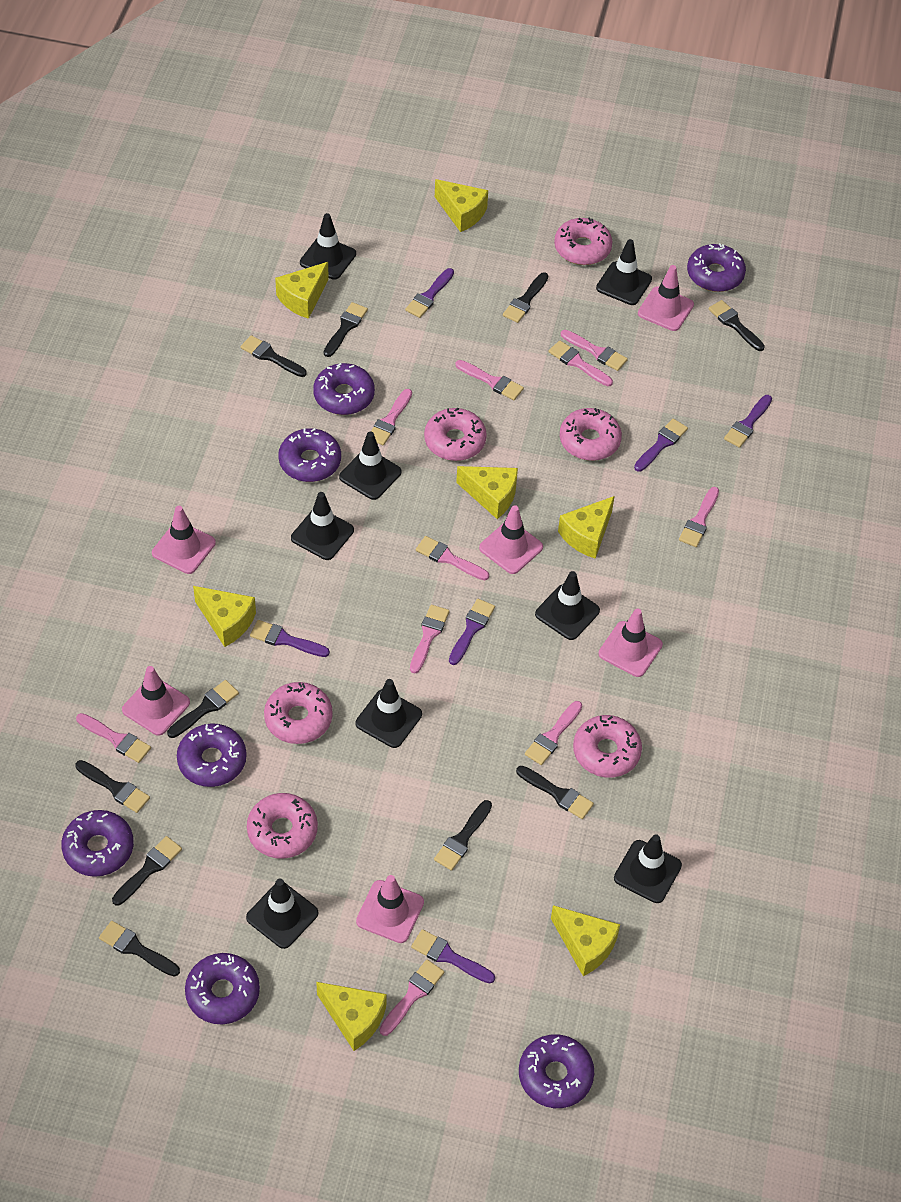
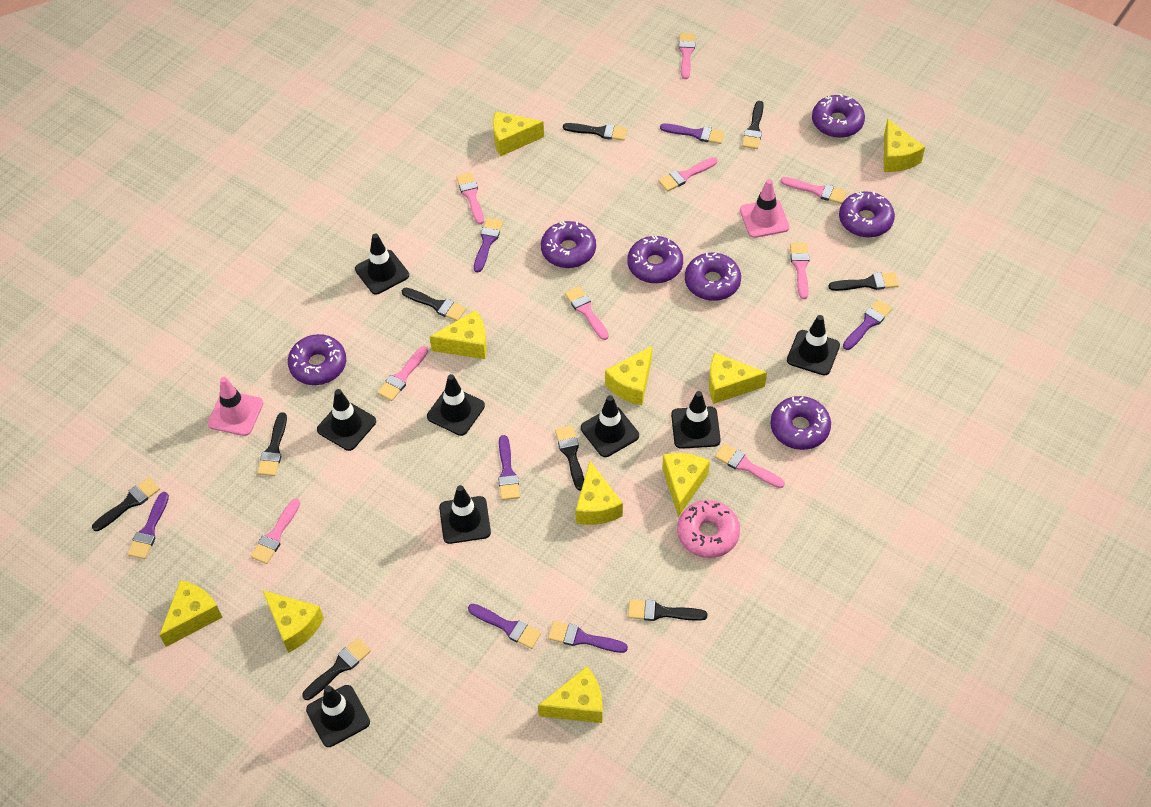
black brush: [75,760,150,813] [99,921,180,977] [112,836,182,906] [167,680,239,738] [241,335,307,377] [324,302,368,357] [434,800,492,871] [503,272,548,323] [516,766,594,819] [709,300,765,351] = 10 -> [92,477,160,531] [257,412,287,476] [302,638,371,700] [402,288,466,321] [555,426,584,491] [563,123,627,141] [628,599,708,621] [742,101,764,149] [828,272,899,291] = 9
pink brush: [76,713,151,763] [371,389,412,445] [379,959,444,1036] [410,605,449,674] [416,536,489,581] [455,360,524,400] [525,701,582,765] [549,340,613,386] [561,330,628,371] [679,487,719,547] = 10 -> [251,499,300,564] [377,346,428,401] [456,172,484,224] [565,286,609,340] [658,157,717,192] [679,33,695,79] [715,443,785,488] [781,177,847,204] [790,243,810,299] = 9
pink donut: [247,793,318,859] [264,682,333,744] [424,408,487,461] [554,218,613,265] [560,408,622,461] [573,715,642,778] = 6 -> [677,500,740,558] = 1
pink traffic cone: [122,666,190,736] [152,506,216,574] [356,875,424,943] [479,505,543,574] [599,609,663,677] [638,265,694,331] = 6 -> [208,377,263,436] [740,179,790,238] = 2
purple brush: [250,620,330,657] [405,268,454,318] [411,929,495,984] [449,599,495,665] [634,419,688,472] [724,395,772,448] = 6 -> [127,492,169,559] [468,604,541,649] [474,218,503,272] [498,435,520,500] [548,621,628,653] [660,123,725,144] [843,300,892,350] = 7
yellow cheese: [193,586,256,647] [275,262,329,319] [316,982,387,1051] [435,179,488,232] [456,466,518,519] [551,905,620,976] [558,496,615,559] = 7 -> [159,580,222,647] [263,590,324,653] [429,310,487,359] [493,111,544,157] [538,666,603,723] [575,461,623,525] [605,346,652,405] [662,453,710,517] [709,353,767,404] [884,118,925,172] = 10

